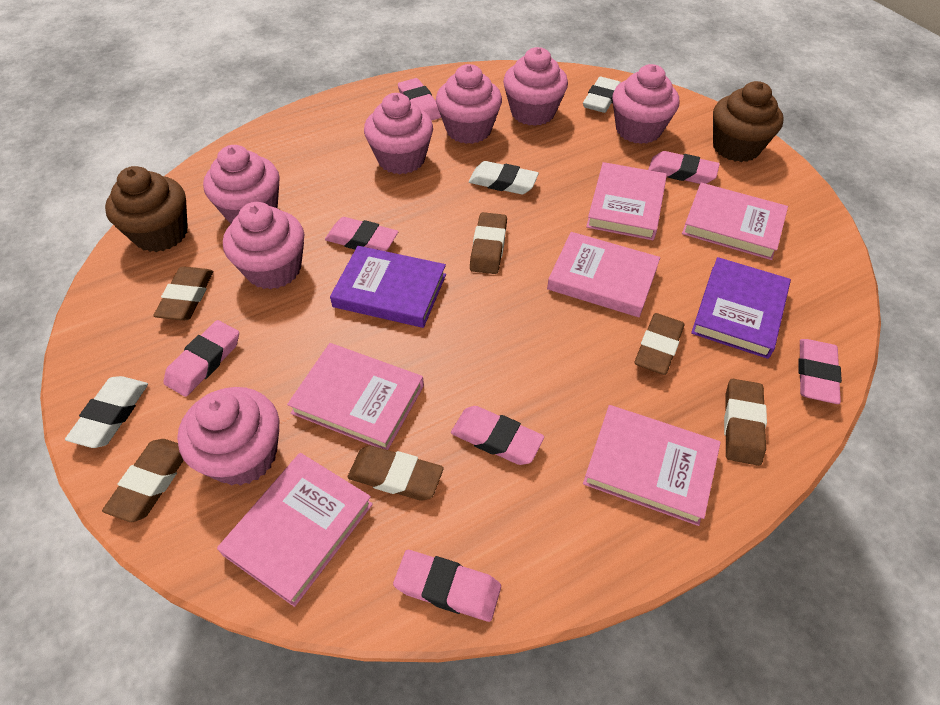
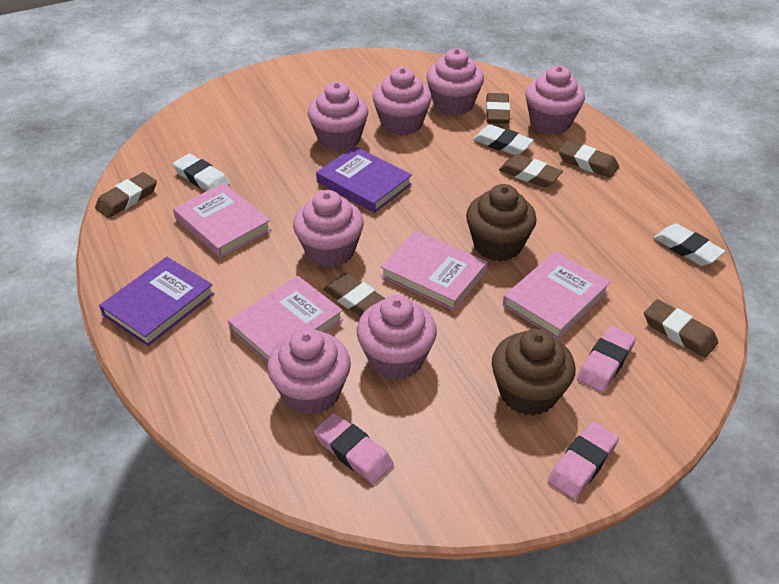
pink book: [217,453,373,607] [287,343,424,450] [547,232,660,317] [583,405,721,526] [586,162,667,240] [682,183,788,260] = 6 -> [173,183,271,258] [228,276,343,364] [381,231,488,311] [503,251,611,340] = 4
pink eraser: [163,320,239,397] [325,217,398,251] [393,550,501,622] [398,78,441,121] [451,406,544,465] [648,151,720,184] [798,339,842,404] = 7 -> [314,413,394,484] [548,422,619,499] [577,326,636,392] = 3

